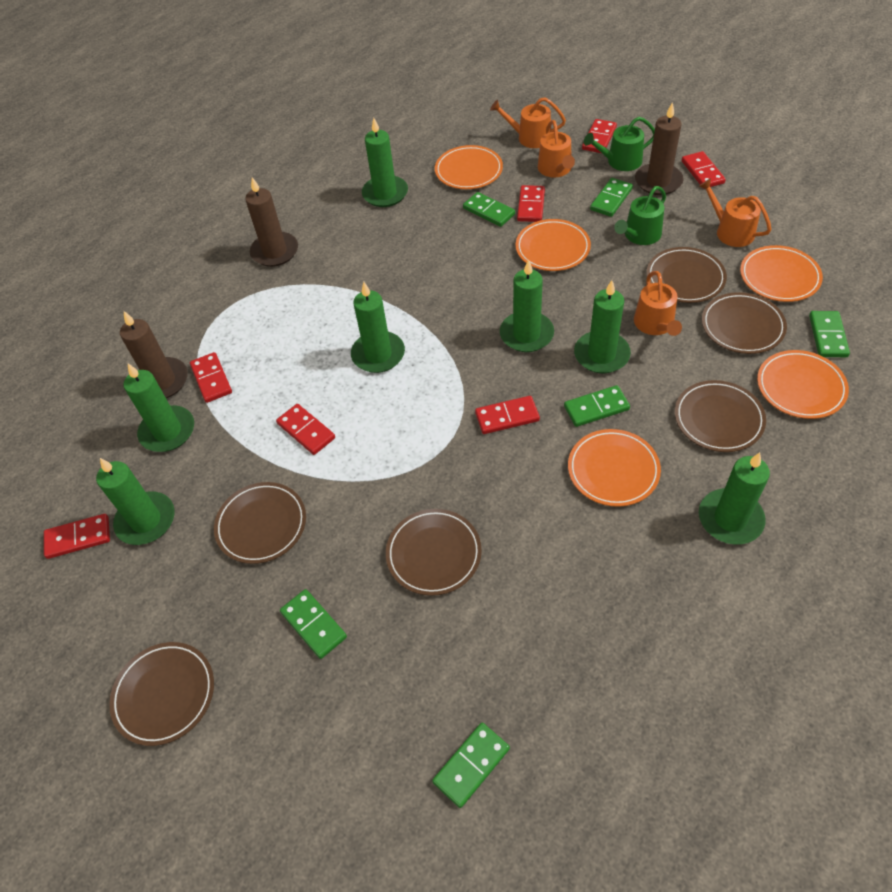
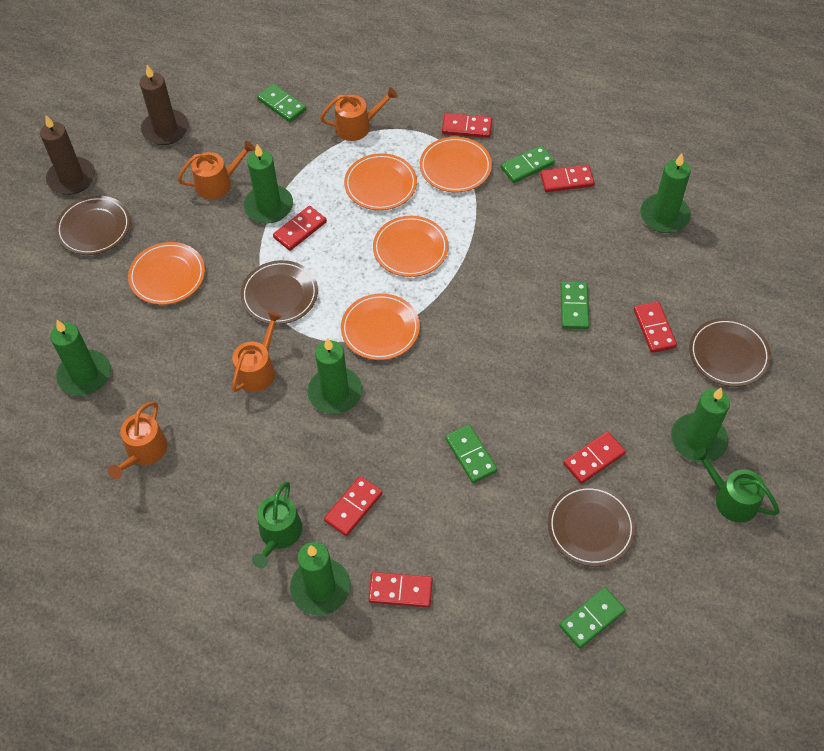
brown candle: [120,311,188,398] [245,177,298,267] [635,102,684,195] = 3 -> [40,115,95,195] [140,65,189,145] = 2
brown plate: [109,642,214,746] [214,482,306,564] [386,509,482,596] [647,247,727,303] [675,380,766,452] [702,292,787,354] = 6 -> [55,196,131,255] [241,260,318,325] [548,485,636,566] [689,318,771,387] = 4
green candle: [96,458,175,545] [124,364,194,452] [351,282,405,373] [362,118,408,207] [500,259,554,352] [574,280,631,373] [699,452,770,544] = 7 -> [50,320,111,396] [244,144,293,224] [290,542,351,615] [307,338,362,414] [640,153,691,233] [671,388,730,463] = 6
green domino: [280,589,347,659] [432,723,510,808] [463,192,515,227] [564,385,630,427] [590,178,633,217] [809,311,850,357] = 6 -> [257,84,306,122] [445,425,498,483] [501,145,555,183] [559,587,626,649] [560,282,589,329] = 5

